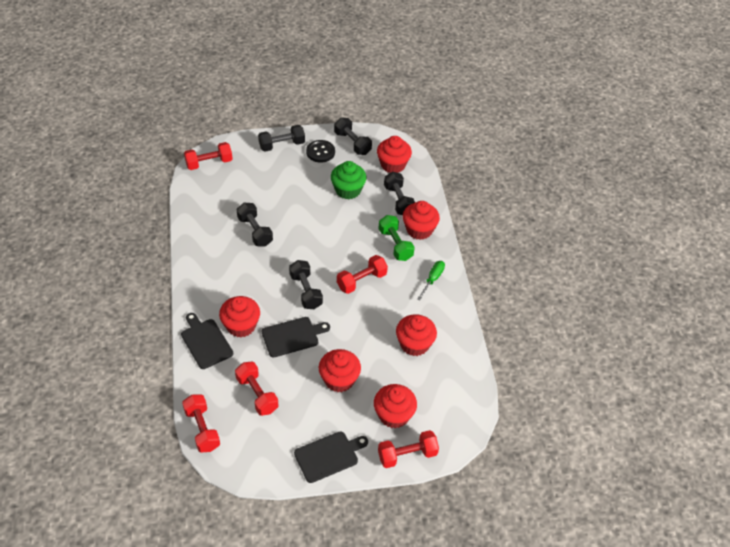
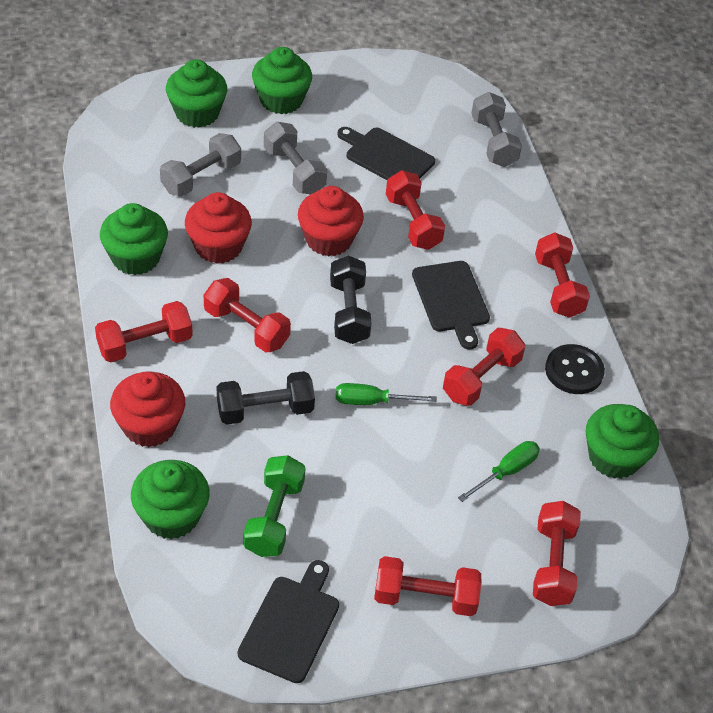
black dumbbell: [237,203,273,247] [258,125,305,152] [289,260,323,309] [334,117,372,155] [384,172,415,215] = 5 -> [217,371,315,425] [330,255,372,344] = 2
green cupcake: [331,161,367,199] = 1 -> [100,203,168,275] [131,460,210,539] [166,59,227,128] [252,47,312,114] [586,404,659,479] = 5
green screwdriver: [417,261,445,301] = 1 -> [336,383,437,405] [458,441,540,502] = 2
grey dumbbell: none = 0 -> [160,133,241,196] [264,122,327,194] [471,92,522,167] = 3
red cupcake: [219,296,260,337] [319,349,361,392] [374,384,417,428] [377,136,412,173] [396,314,437,356] [403,201,440,240] = 6 -> [110,372,185,447] [185,192,252,264] [298,186,364,256] = 3
red dumbbell: [182,394,220,452] [184,142,233,170] [235,362,278,416] [337,255,388,294] [378,430,439,468] = 5 -> [95,301,193,363] [204,278,291,352] [374,556,481,616] [386,170,445,250] [443,328,525,406] [533,501,581,606] [535,232,590,318] = 7

